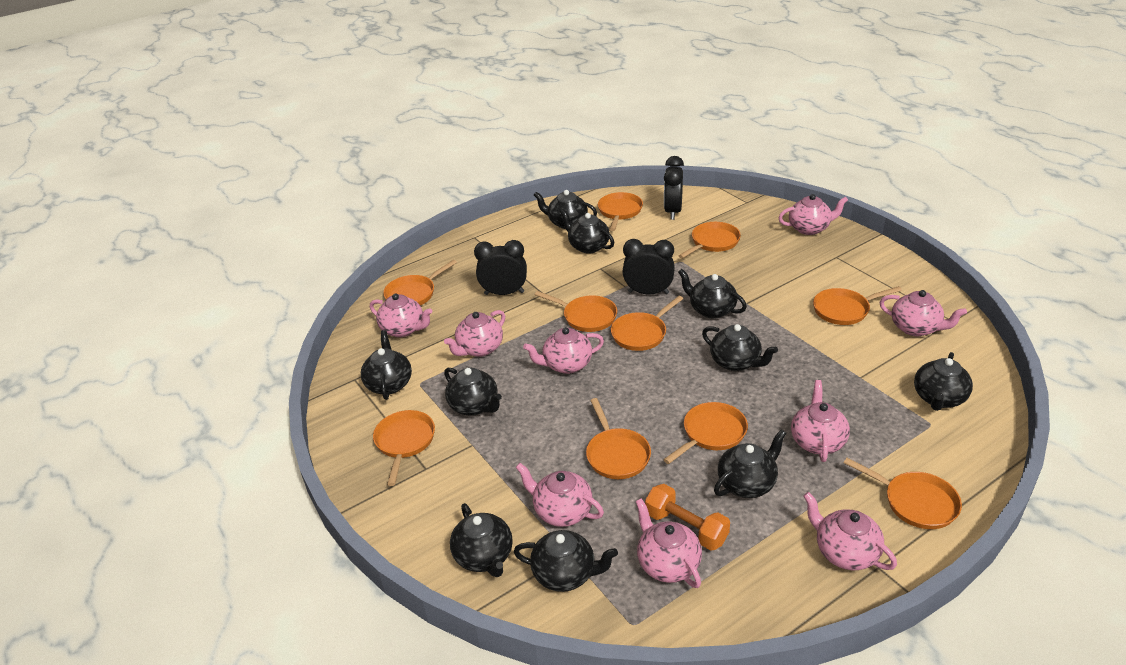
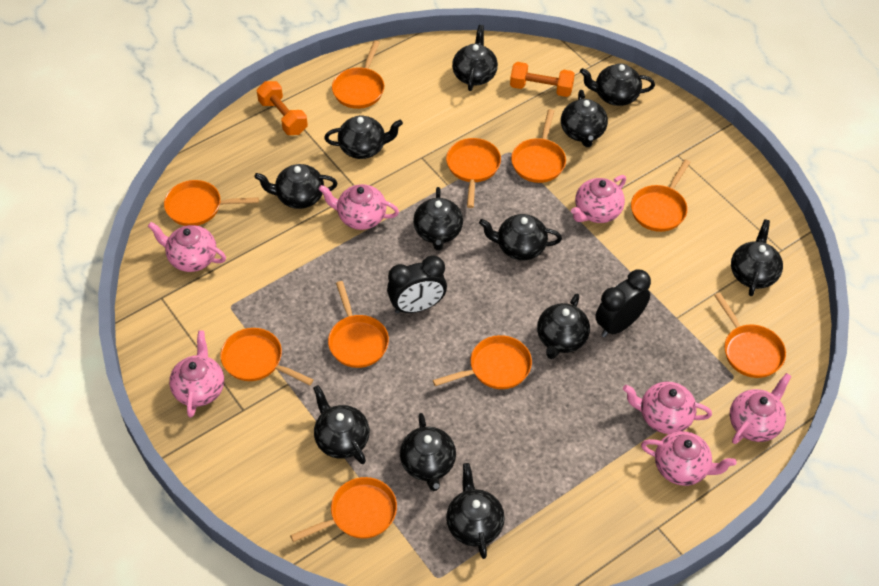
black clock: [474,240,527,295] [623,239,675,294] [664,156,684,220] = 3 -> [387,255,447,314] [595,269,651,337] = 2
black teapot: [361,330,412,400] [444,368,502,416] [450,503,513,577] [514,530,618,592] [534,190,597,229] [560,209,614,254] [678,269,747,319] [702,324,778,371] [714,429,787,498] [914,352,973,411] = 10 -> [254,164,337,209] [313,385,370,464] [324,115,403,159] [400,413,456,491] [413,187,463,251] [446,463,505,559] [452,25,498,91] [479,214,562,260] [537,293,590,359] [561,90,608,147] [580,63,655,106] [731,219,783,296] = 12
orange dumbbell: [645,484,730,551] = 1 -> [257,81,308,135] [510,62,575,97] = 2
pink teapot: [370,294,432,337] [444,310,505,357] [515,463,604,527] [523,327,604,374] [636,498,702,588] [778,194,848,235] [791,380,850,462] [803,492,897,570] [880,290,967,336] = 9 -> [148,222,226,272] [169,331,224,418] [319,184,399,230] [571,175,626,223] [623,382,712,434] [641,431,737,486] [730,373,792,444] = 7

